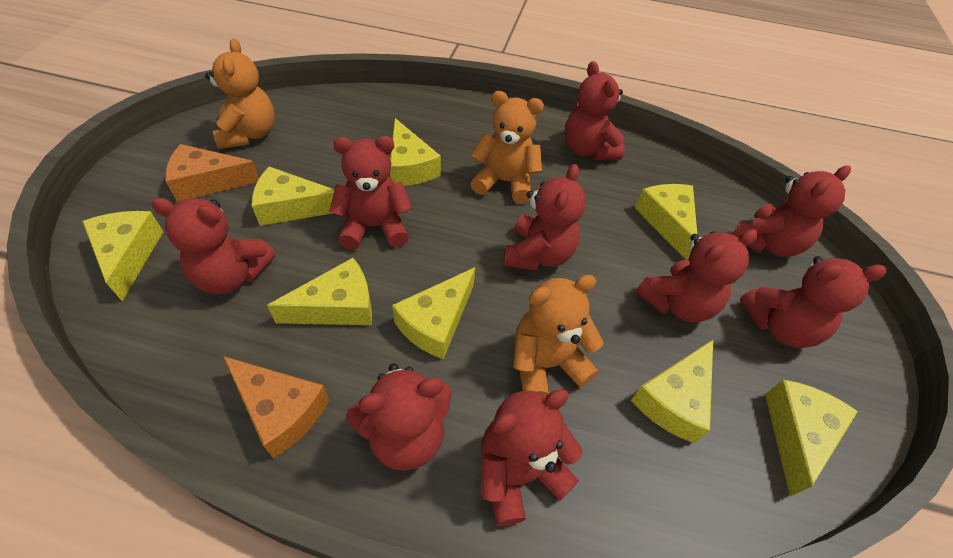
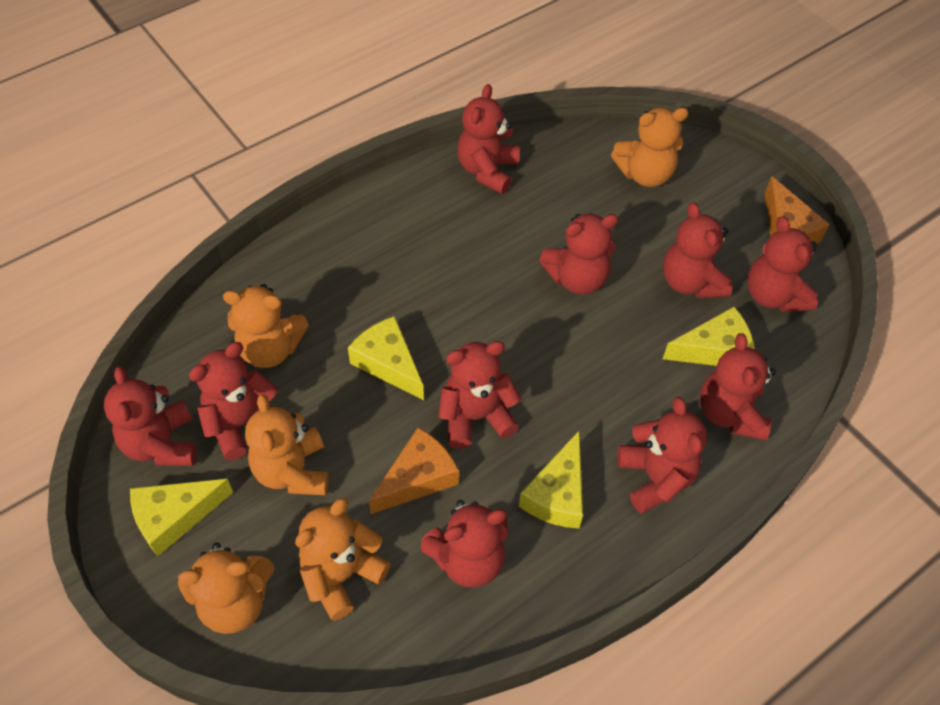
orange teddy bear: [205,39,275,149] [470,91,544,204] [513,275,604,396] = 3 -> [178,543,275,634] [223,284,309,368] [245,394,329,495] [295,498,391,621] [611,108,689,187] = 5
red teddy bear: [151,198,276,294] [329,136,412,250] [346,363,452,471] [481,389,582,526] [503,164,586,271] [565,61,625,160] [636,229,757,323] [732,165,851,257] [740,256,886,348] = 9 -> [104,366,197,466] [189,342,278,460] [421,500,508,587] [438,341,521,449] [457,84,520,194] [539,213,619,295] [617,397,707,514] [663,202,732,299] [700,333,776,441] [747,216,818,312] = 10
yellow cheese: [82,211,164,301] [252,166,335,226] [267,258,372,325] [390,118,441,186] [392,267,475,360] [631,340,713,443] [635,184,697,260] [765,380,858,496] = 8 -> [130,479,233,556] [348,316,424,400] [519,431,583,528] [663,307,755,366] = 4

